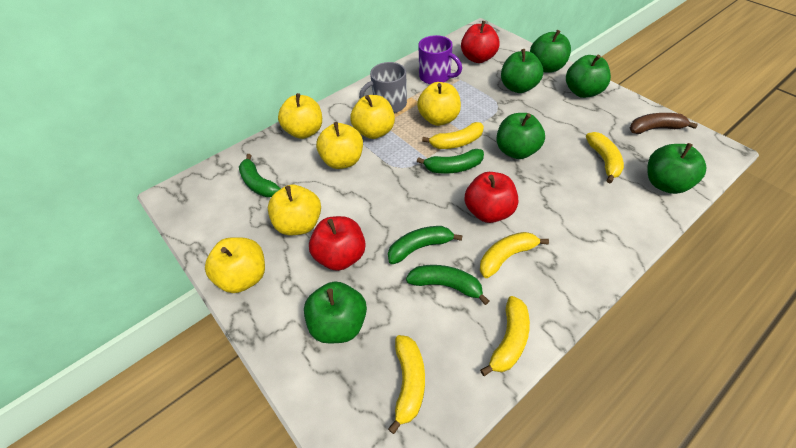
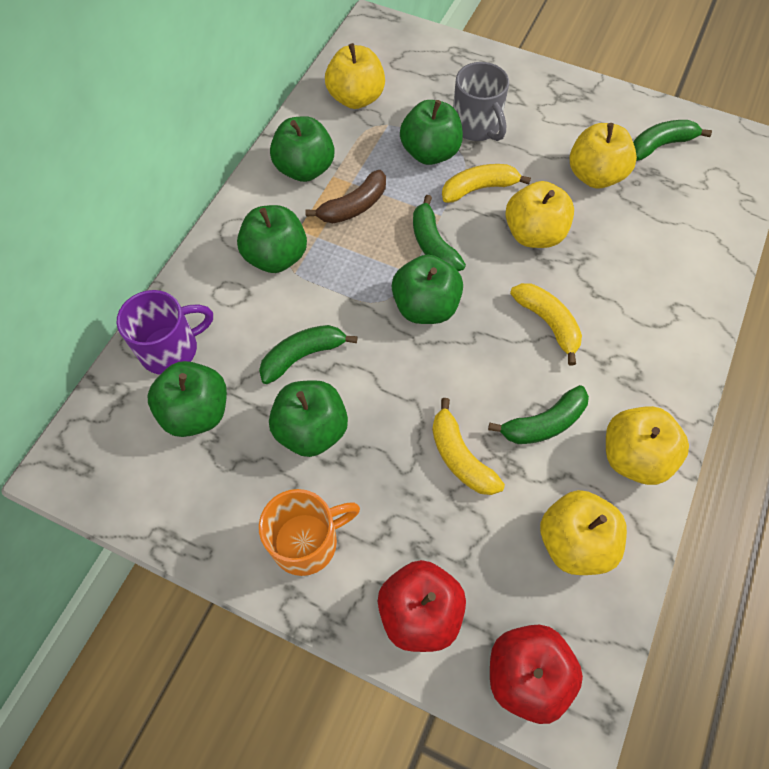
orange mug: none = 0 -> [259,489,360,576] = 1
red apple: [309,216,366,271] [461,21,500,63] [464,172,518,223] = 3 -> [378,560,466,652] [490,625,583,724] = 2
yellow apple: [205,237,265,293] [268,185,321,235] [278,93,322,139] [316,122,363,169] [350,95,395,139] [417,82,461,126] = 6 -> [325,43,385,109] [505,181,574,248] [540,490,627,575] [570,123,637,188] [606,406,689,485] = 5
yellow banana: [388,335,425,434] [422,122,484,149] [480,232,549,278] [480,296,530,376] [586,132,624,183] = 5 -> [432,398,505,495] [442,164,531,203] [510,283,582,366] = 3

